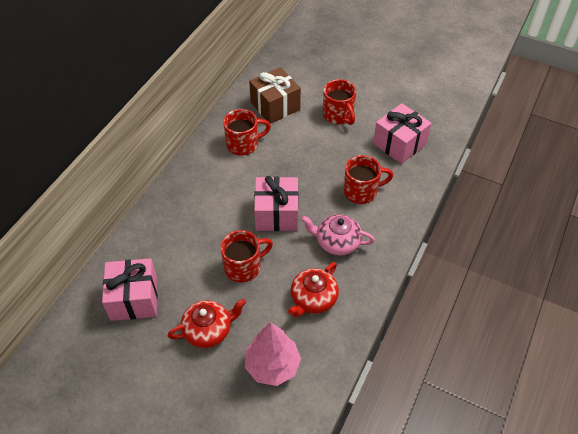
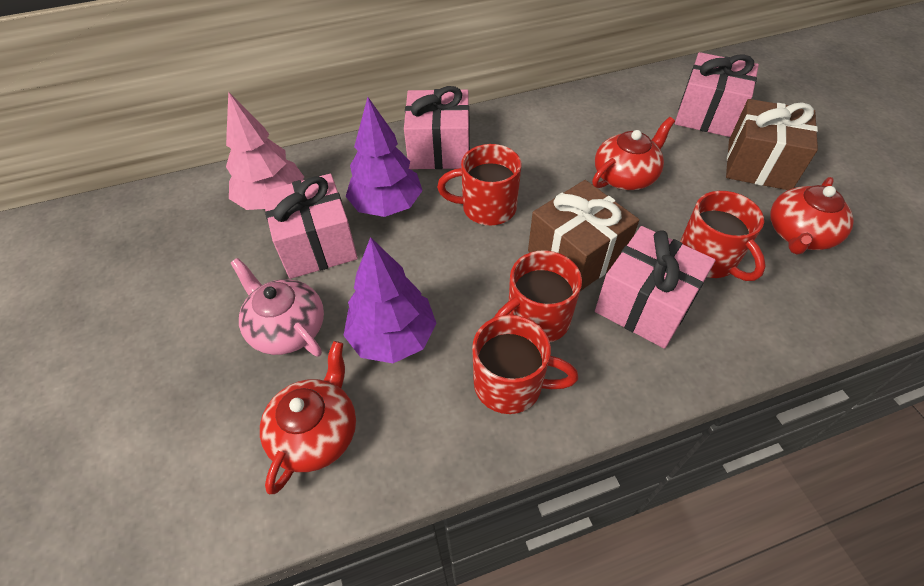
brown gift: [249,67,301,124] = 1 -> [528,180,639,291] [726,99,818,190] = 2
pink gift: [102,258,158,321] [254,176,299,231] [373,103,431,164] = 3 -> [261,174,358,279] [404,86,470,169] [595,226,715,349] [675,52,759,137] = 4
purple tree: none = 0 -> [343,237,436,363] [345,97,423,217] = 2
red teapot: [168,299,246,348] [288,262,339,317] = 2 -> [260,341,356,494] [592,117,675,190] [770,177,854,255] = 3

